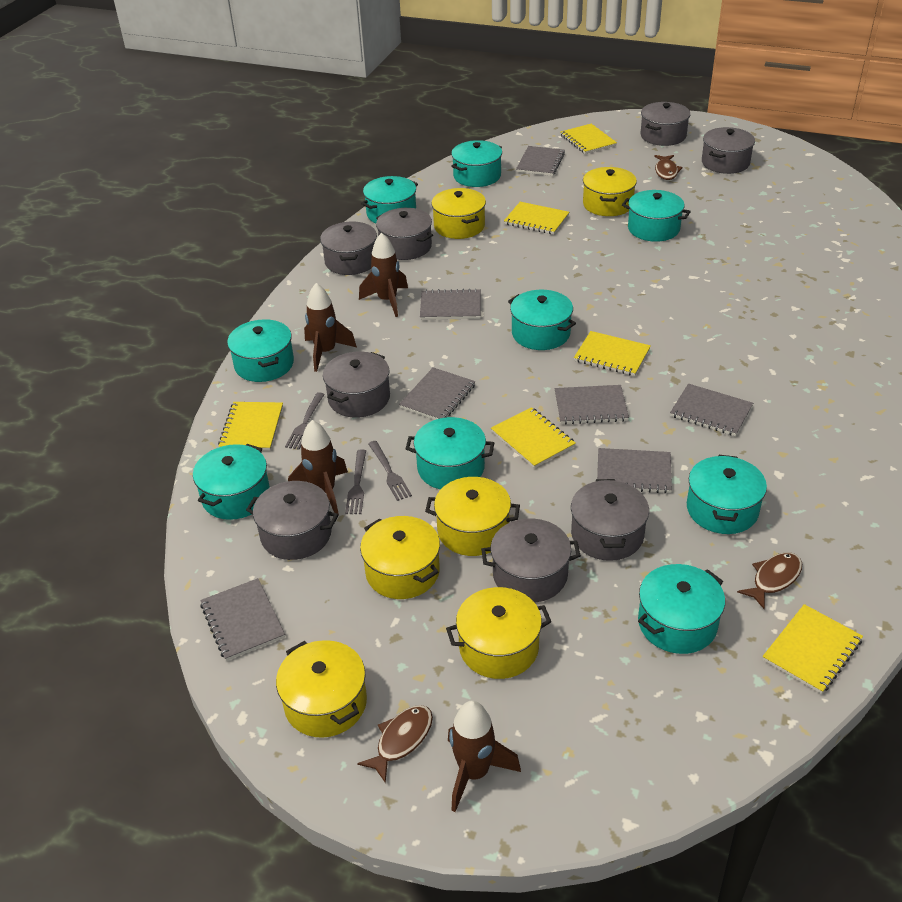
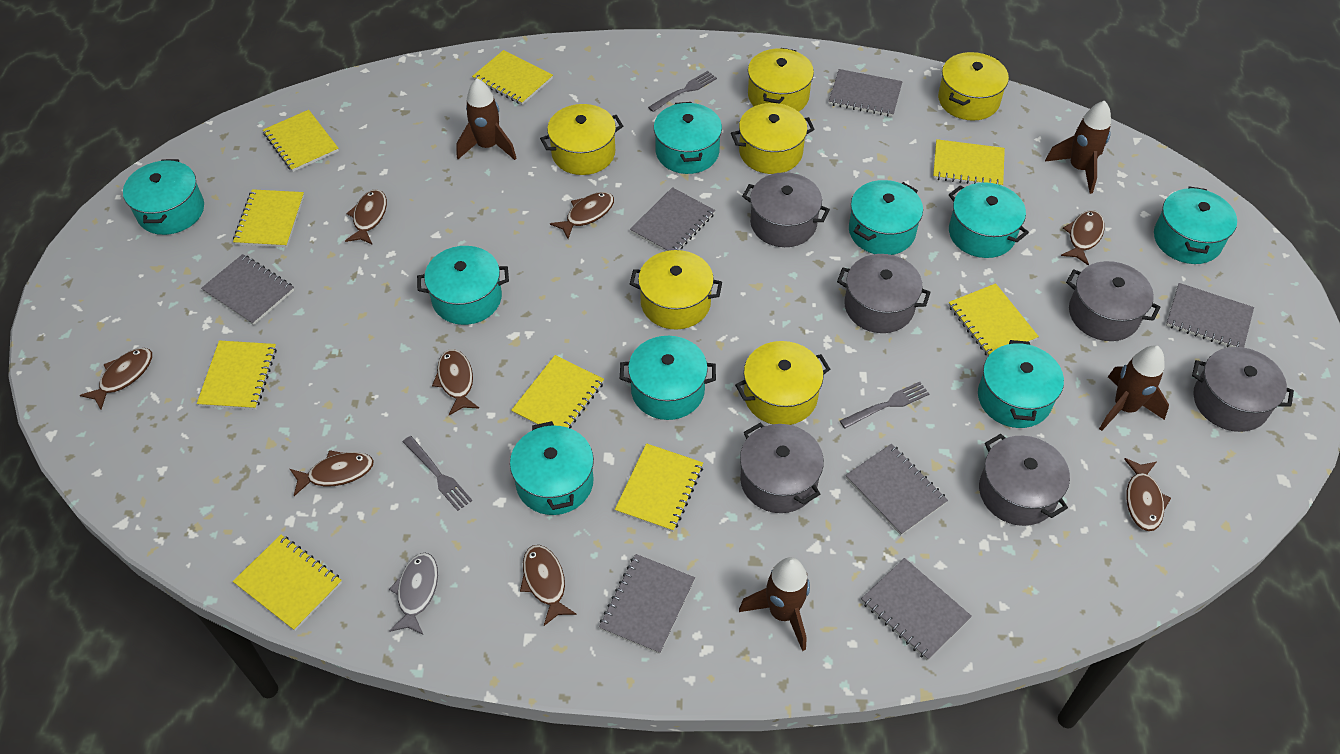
brown fish: [357,705,433,783] [654,155,683,180] [737,552,802,609] = 3 -> [80,348,152,410] [290,450,374,496] [345,189,387,245] [432,349,479,415] [520,545,577,626] [550,192,614,239] [1061,210,1105,266] [1124,458,1171,531] = 8
grey fish: none = 0 -> [389,553,438,635] = 1
grey pot: [246,481,338,560] [320,222,377,275] [323,351,390,418] [376,208,433,260] [481,518,581,603] [571,479,649,561] [640,102,690,146] [702,127,755,174] = 8 -> [740,423,824,513] [742,172,830,247] [837,254,931,333] [979,434,1070,526] [1066,261,1161,341] [1192,347,1294,432] = 6
yellow notebook: [218,402,283,451] [491,407,576,468] [504,202,569,234] [561,124,617,154] [574,331,651,376] [763,604,863,694] = 6 -> [197,340,277,410] [233,189,304,248] [233,535,342,631] [263,110,339,172] [472,50,553,105] [511,355,604,428] [615,443,703,532] [933,139,1005,185] [948,283,1039,356] = 9

